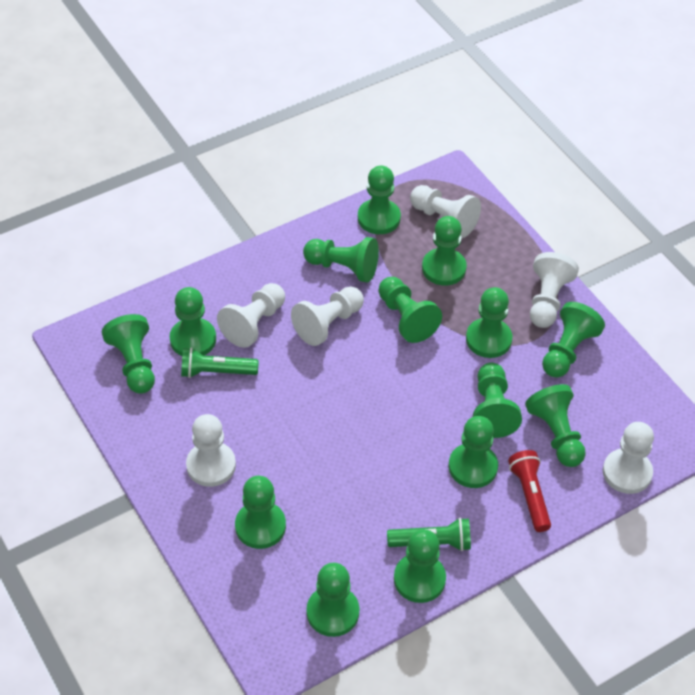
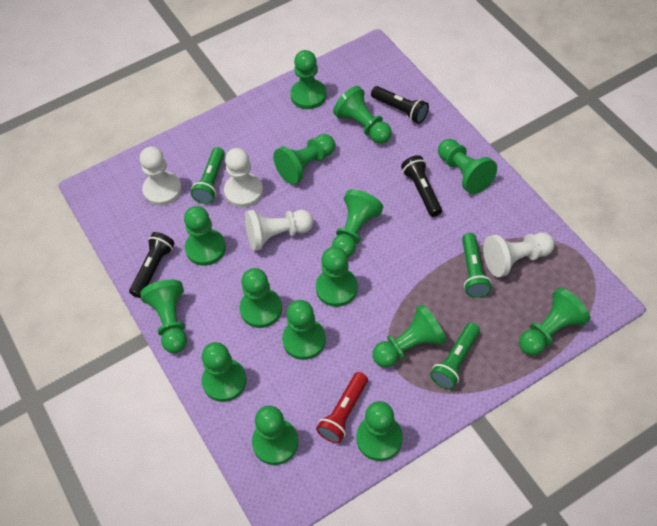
black flashlight: none = 0 -> [129,232,175,298] [371,86,429,124] [401,155,442,217] = 3
green flashlight: [181,347,259,378] [387,518,471,551] = 2 -> [191,147,225,204] [430,323,480,389] [462,233,492,298] = 3
green pawn: [102,314,155,393] [170,287,216,356] [235,476,286,549] [303,237,379,283] [307,563,359,637] [358,165,401,234] [378,277,442,343] [394,529,446,603] [422,216,467,286] [449,416,498,488] [466,287,512,358] [473,363,522,438] [525,384,586,467] [542,302,605,378] = 14 -> [140,280,187,353] [184,206,226,266] [202,342,247,402] [239,268,282,328] [252,406,298,465] [273,134,336,185] [282,300,326,360] [290,50,327,109] [316,247,358,307] [332,189,383,258] [333,86,392,144] [356,401,403,461] [373,304,447,367] [438,139,497,194] [519,288,591,356] = 15
white pawn: [186,414,236,487] [217,283,285,348] [291,287,364,346] [410,185,481,238] [530,252,579,328] [603,422,654,494] = 6 -> [140,147,182,206] [224,148,263,207] [245,210,313,251] [483,232,554,277] = 4

